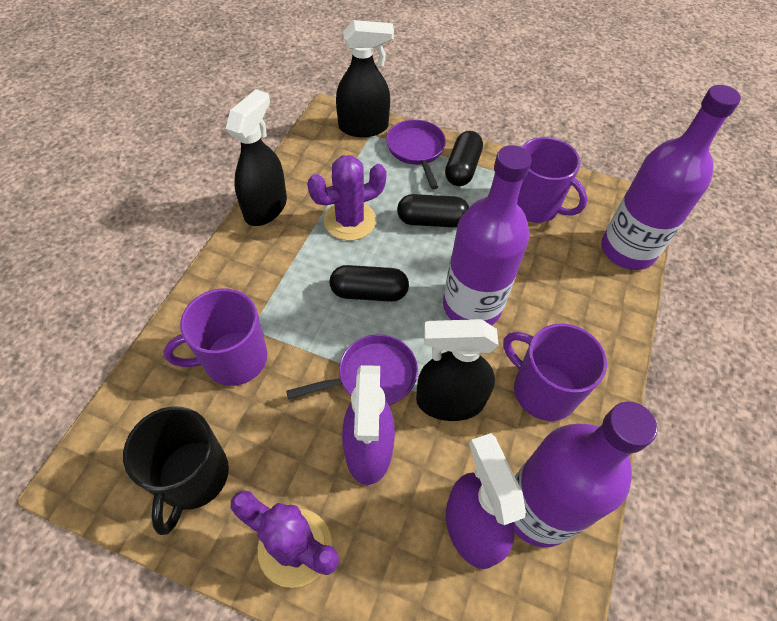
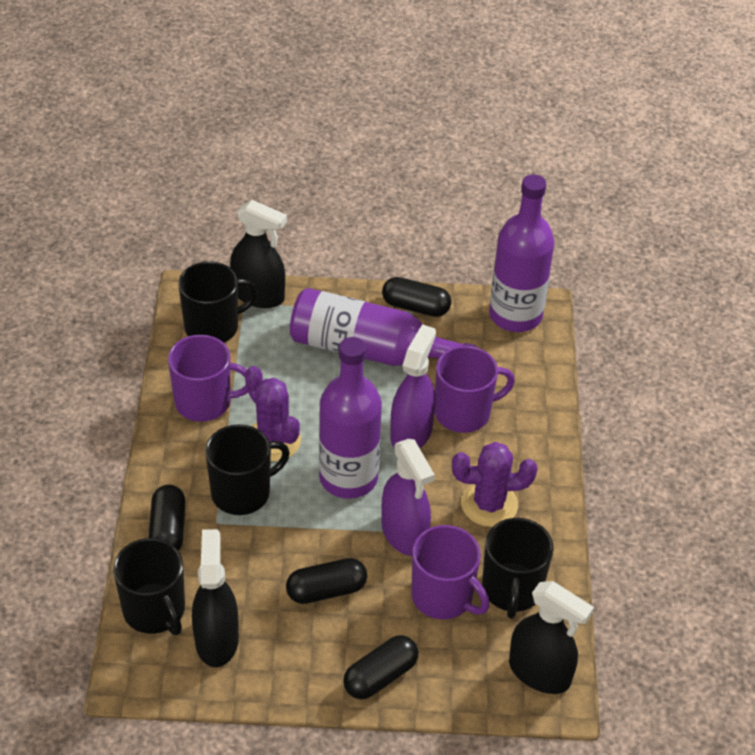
black capsule: [330,265,409,302] [397,194,469,227] [445,131,483,186] = 3 -> [149,485,186,551] [286,558,367,604] [343,635,418,699] [382,277,451,317] = 4
black mug: [123,406,229,535] = 1 -> [113,538,185,635] [179,261,258,343] [205,424,290,515] [482,518,554,619] = 4
purple pan: [286,334,418,405] [386,119,446,189] = 2 -> none = 0

